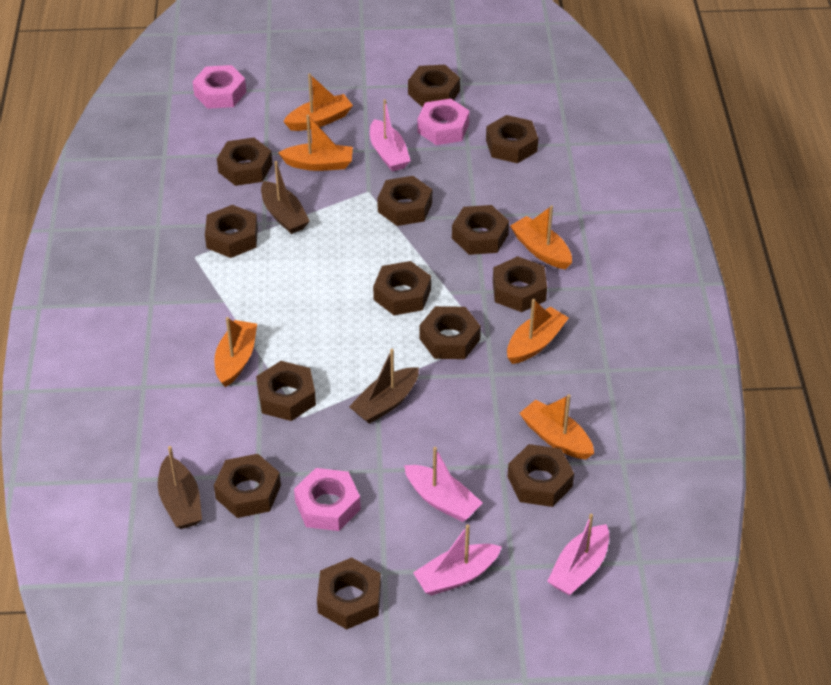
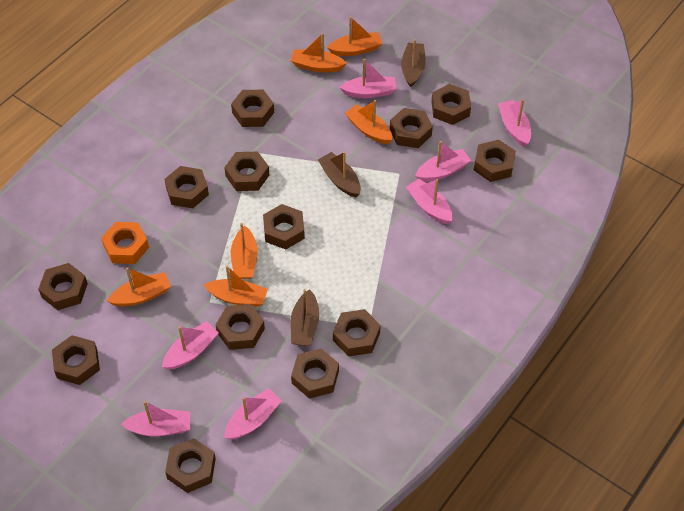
orange nut: none = 0 -> [101,222,149,264] = 1
pink boat: [370,99,411,172] [404,447,483,522] [413,524,502,596] [547,514,609,596] = 4 -> [121,401,190,437] [162,321,219,370] [224,388,282,440] [339,59,397,98] [406,179,453,224] [415,141,471,182] [498,99,531,147] = 7
pink nut: [192,65,246,109] [294,468,361,531] [418,98,470,145] = 3 -> none = 0

